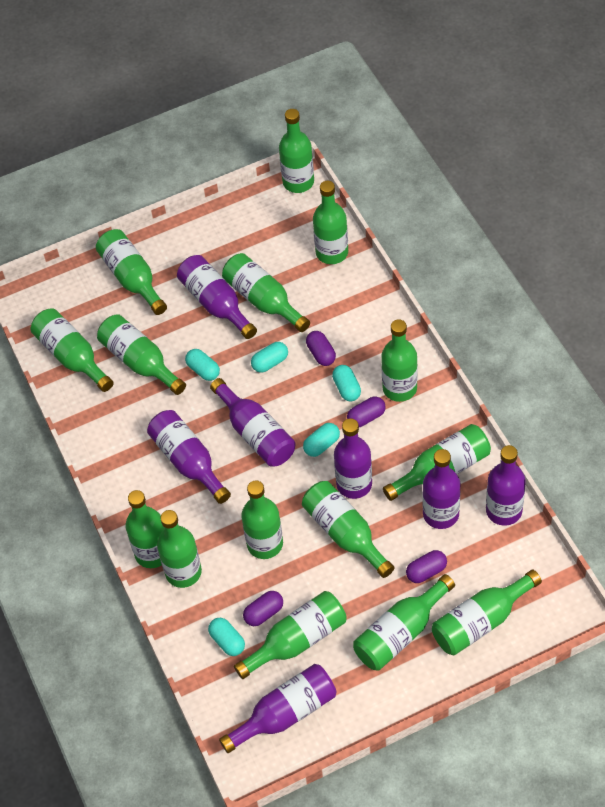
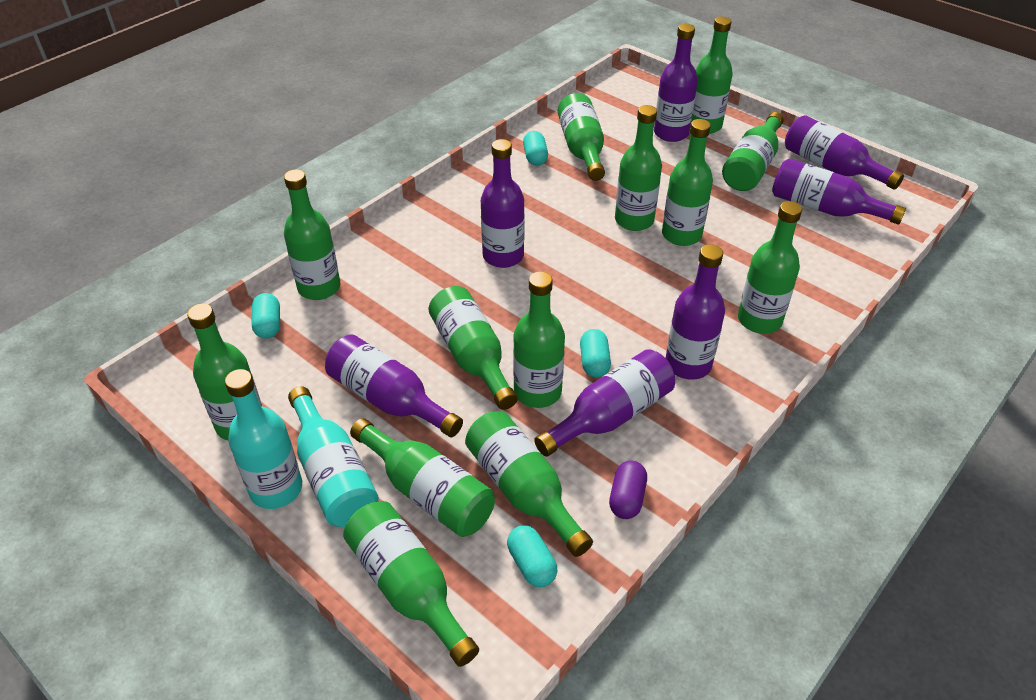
green bottle: [31,308,114,392] [96,229,167,315] [97,314,186,395] [126,490,165,568] [157,510,202,588] [222,253,310,332] [234,591,347,679] [241,480,283,559] [279,109,314,193] [302,481,394,578] [313,181,348,264] [353,574,455,671] [381,319,418,402] [383,424,491,501] [432,570,542,655] = 15 -> [187,303,262,440] [284,169,341,300] [343,501,479,667] [350,418,495,537] [428,286,518,410] [465,411,593,557] [513,271,565,408] [558,93,605,181] [615,105,662,231] [662,119,713,246] [691,16,733,134] [722,112,784,191] [738,201,802,334] = 13
purple capsule: [243,591,283,626] [306,331,336,366] [347,396,386,427] [406,550,447,583] = 4 -> [609,460,647,519] = 1
turquoise bottle: none = 0 -> [225,369,302,509] [288,386,379,527] = 2
turquoise capsule: [185,349,220,381] [208,618,245,656] [251,342,288,373] [303,423,340,457] [332,365,361,402] = 5 -> [252,293,280,338] [507,525,557,587] [523,131,548,166] [580,329,611,377] = 4

